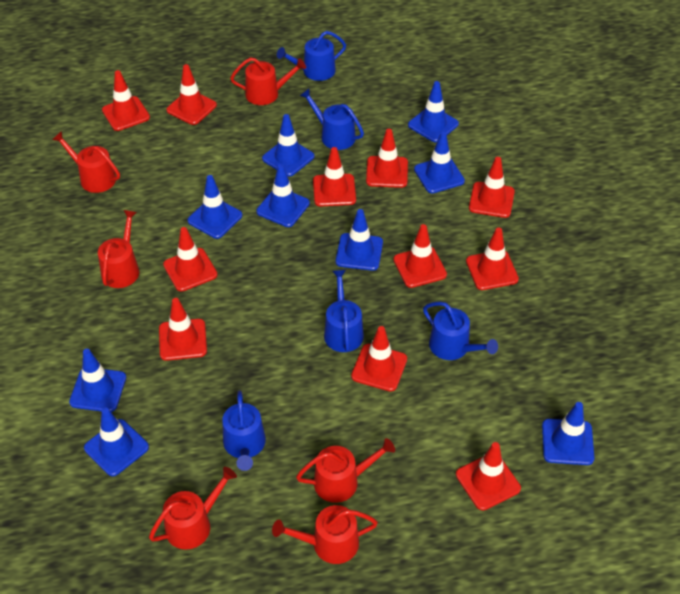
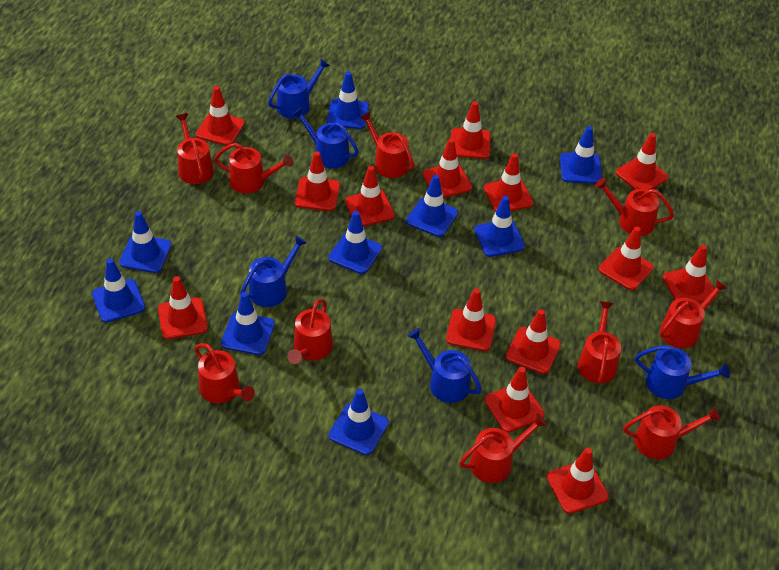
red traffic cone: [102,70,150,131] [159,298,207,361] [163,227,218,291] [166,64,217,125] [313,147,356,206] [351,326,407,391] [366,129,408,188] [394,224,447,288] [456,442,521,510] [466,227,519,290] [469,157,515,218] = 11 -> [158,276,208,339] [196,86,245,146] [295,151,340,211] [345,166,395,226] [423,138,472,198] [446,288,496,351] [451,101,490,159] [484,153,533,212] [485,367,545,433] [506,309,561,374] [547,448,609,514] [599,227,654,290] [616,133,668,190] [663,245,717,303] = 14
red watering can: [52,131,120,193] [98,210,139,288] [149,467,237,549] [230,57,306,105] [272,505,378,564] [296,438,395,503] = 6 -> [176,113,214,184] [195,343,255,404] [214,143,293,194] [287,299,333,364] [360,112,414,178] [459,414,547,483] [578,301,621,383] [595,178,674,236] [623,405,721,459] [660,279,727,348] = 10

